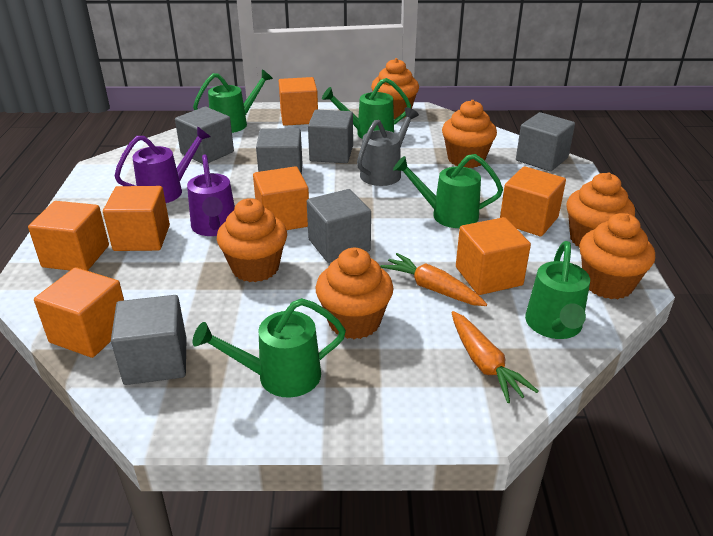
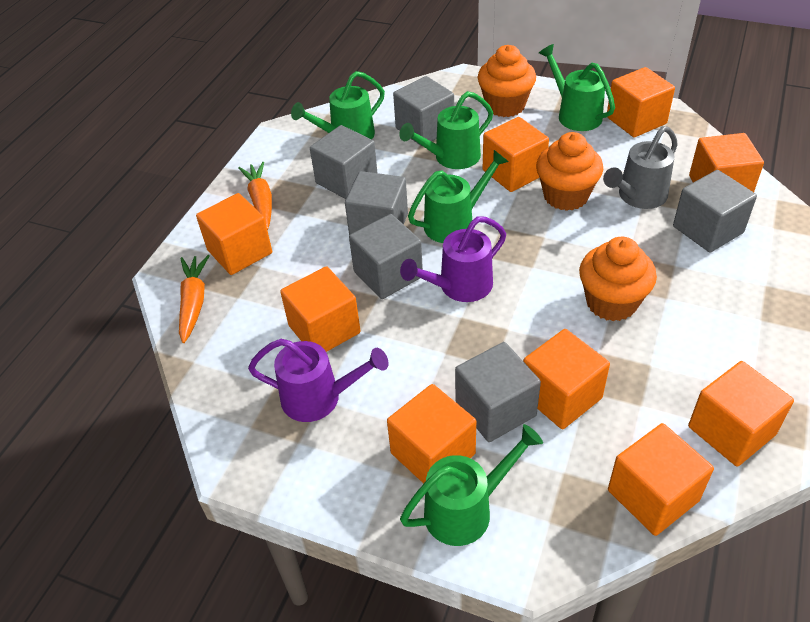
orange cube: [28,201,109,271] [34,267,124,358] [103,186,170,251] [253,166,309,230] [279,77,318,126] [456,217,531,295] [500,166,566,237] = 7 -> [196,193,272,275] [280,266,361,352] [387,384,476,484] [483,117,549,192] [523,329,610,429] [607,67,675,137] [608,423,714,536] [688,361,794,467] [689,133,764,192] = 9
orange cupcake: [217,198,287,282] [315,248,393,339] [371,58,419,119] [442,100,497,168] [566,173,635,248] [579,213,655,299] = 6 -> [478,45,536,117] [536,132,603,211] [579,237,657,321] = 3

